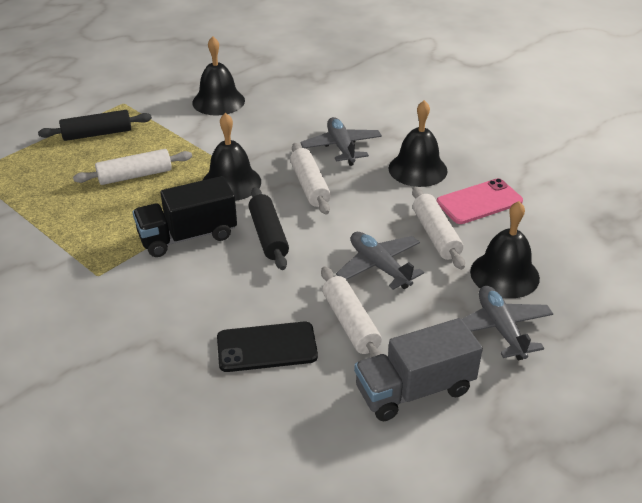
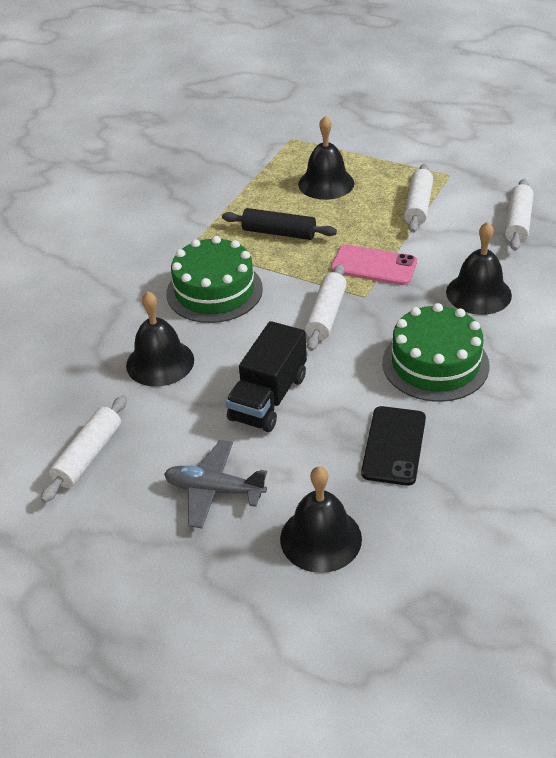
black rolling pin: [38,110,152,141] [248,187,289,270] = 2 -> [222,208,337,240] = 1
green cake: none = 0 -> [166,236,263,323] [382,303,490,402] = 2
grey plane: [300,117,382,166] [336,232,424,290] [462,286,553,360] = 3 -> [164,440,267,528] = 1
grey truck: [354,318,483,421] = 1 -> none = 0

